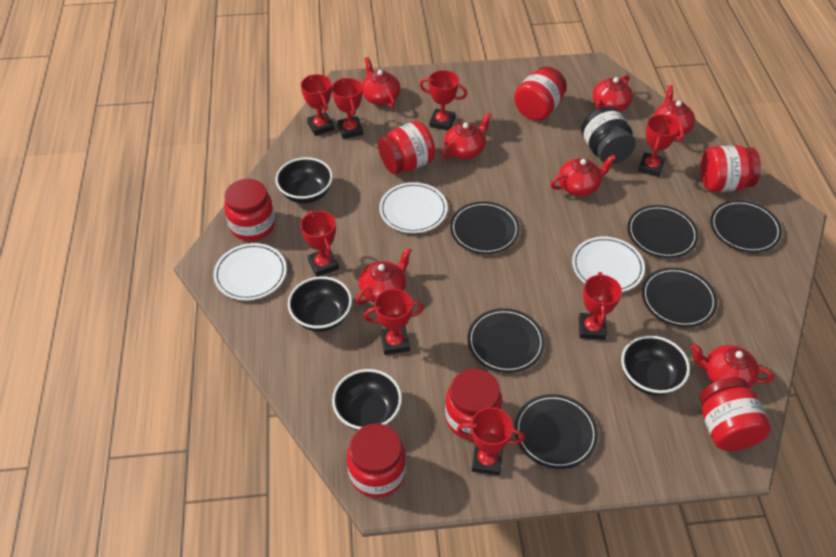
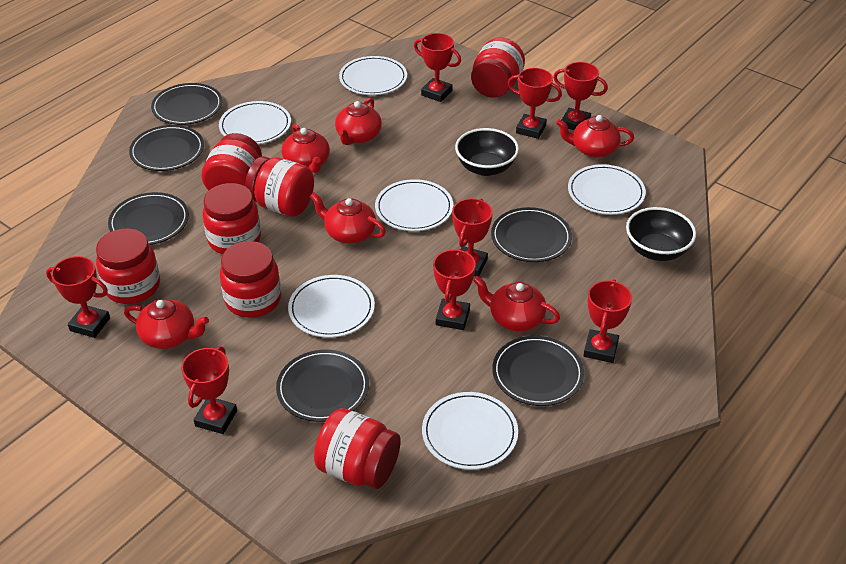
black bowl: [276,157,333,204] [288,276,352,332] [332,369,402,431] [621,335,690,396] = 4 -> [455,128,519,176] [626,207,696,261] = 2
black jar: [581,106,636,164] = 1 -> none = 0
red teapot: [355,247,412,305] [362,57,400,108] [441,112,492,159] [550,155,616,196] [593,75,633,111] [654,85,695,142] [690,344,774,388] = 7 -> [124,299,209,349] [282,124,330,173] [310,192,386,244] [335,98,382,145] [473,276,560,331] [556,115,634,158] = 6
white plate: [213,243,287,300] [379,182,448,233] [572,237,645,292] = 3 -> [219,101,291,144] [288,275,375,338] [339,56,407,95] [375,179,453,231] [422,392,518,470] [568,164,646,215] = 6

